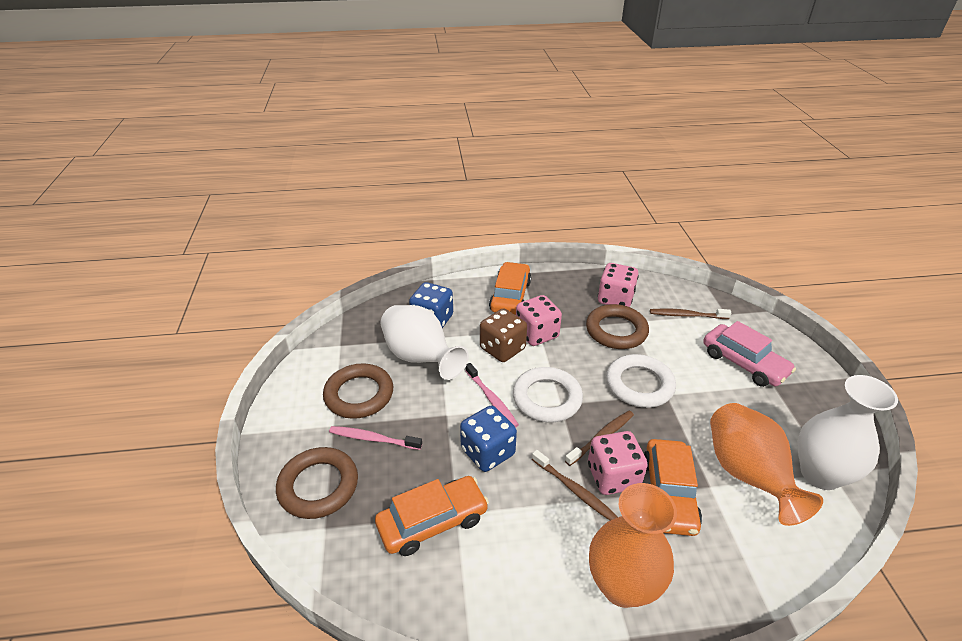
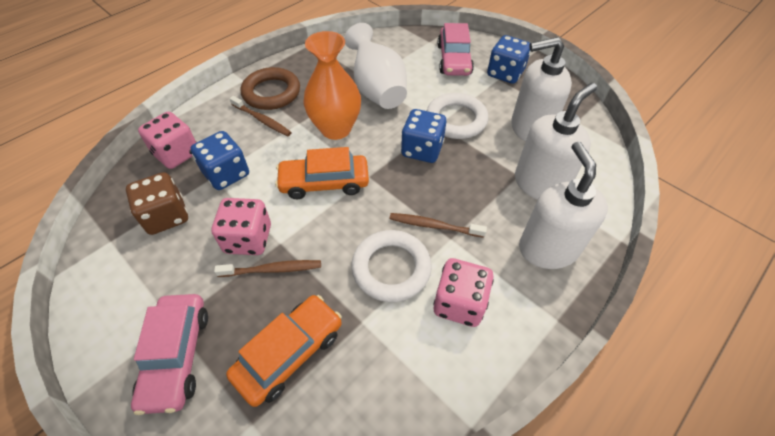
blue dice: [409,282,453,328] [460,406,517,472] = 2 -> [191,131,249,190] [401,109,446,163] [487,35,531,84] = 3
brown ring: [276,447,358,519] [323,363,393,419] [586,304,649,349] = 3 -> [241,67,300,110] = 1
orange car: [375,476,489,556] [489,262,531,315] [644,439,702,536] = 3 -> [226,295,342,407] [275,147,369,199] = 2
orange vase: [589,483,677,608] [710,403,823,526] = 2 -> [304,31,361,140] = 1
pink car: [703,321,796,387] = 1 -> [131,294,208,415] [438,23,474,76] = 2
pink toothbrush: [329,426,422,450] [465,363,519,428] = 2 -> none = 0
white soap dispenser: none = 0 -> [511,37,572,142] [515,83,597,200] [519,142,608,269] = 3
white vase: [381,305,469,380] [797,375,898,490] = 2 -> [344,23,407,109] = 1

